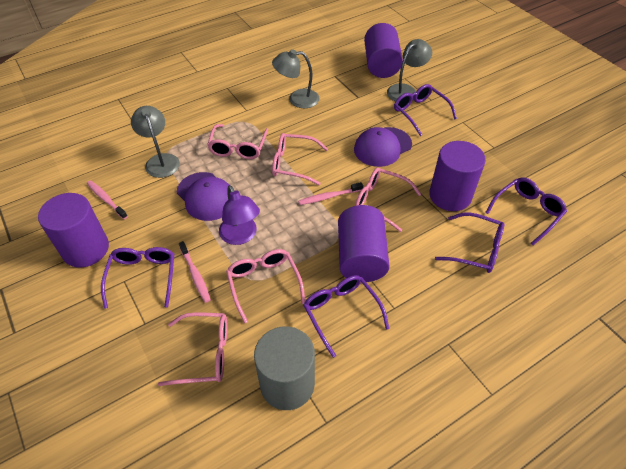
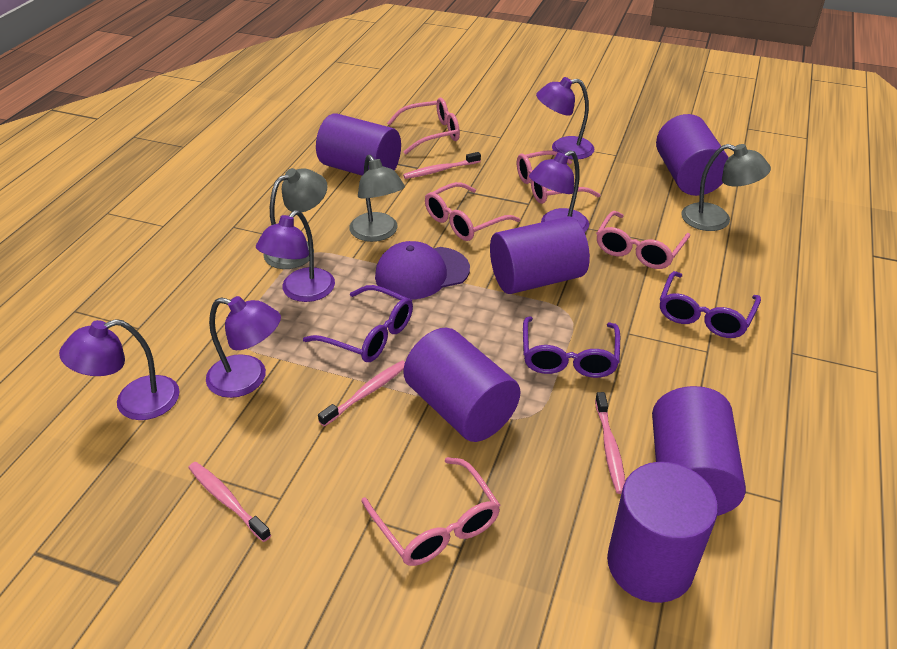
grey cylinder: [254,326,315,410] = 1 -> none = 0
pink toothbrush: [87,180,128,219] [179,241,211,303] [298,182,363,205] = 3 -> [188,462,271,542] [318,360,405,427] [403,152,481,179] [595,392,625,494] = 4
purple cap: [177,172,229,221] [354,127,412,167] = 2 -> [375,241,470,300] = 1
purple cylinder: [38,193,109,268] [338,205,390,282] [364,23,403,78] [429,141,486,211] = 4 -> [316,113,401,175] [403,328,521,442] [490,216,590,294] [607,462,718,603] [652,386,746,516] [656,114,729,196] = 6
purple glasses: [101,247,174,309] [303,275,390,358] [394,84,457,136] [435,212,505,273] [485,177,567,245] = 5 -> [303,285,413,362] [523,316,620,378] [660,271,761,338] = 3
purple lamp: [219,185,260,245] = 1 -> [59,319,180,420] [206,296,281,398] [256,210,335,302] [529,150,589,232] [536,77,594,160] = 5

